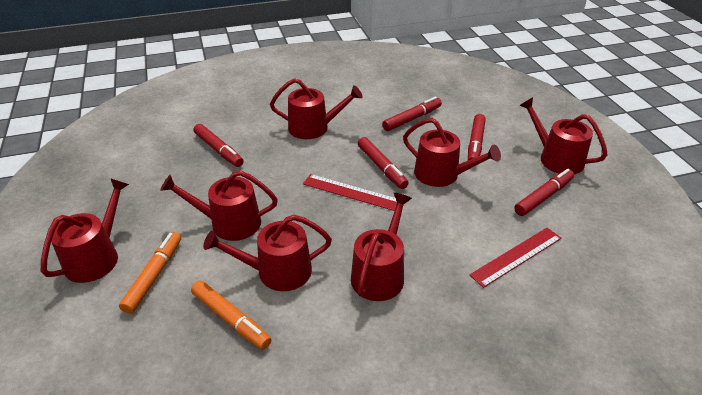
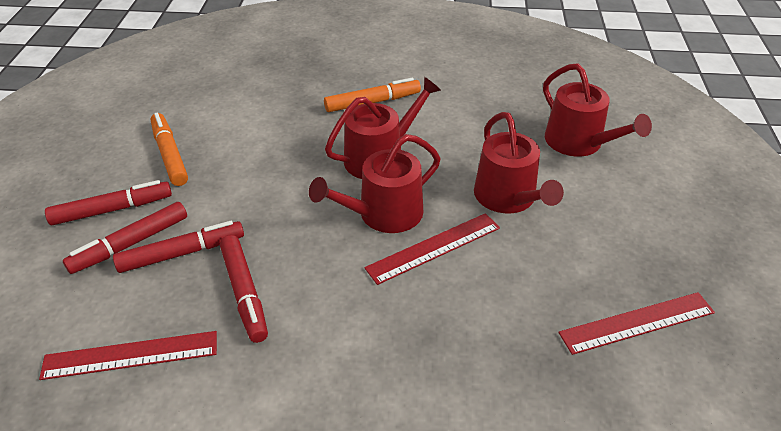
red marker: [193,124,244,167] [358,137,409,189] [382,97,442,131] [468,114,486,160] [514,169,574,216] = 5 -> [45,180,172,225] [63,202,187,274] [113,221,244,273] [220,235,268,343] = 4
red ruler: [303,174,397,211] [470,228,562,288] = 2 -> [39,331,217,380] [364,213,500,285] [558,292,715,355] = 3
red watering can: [41,178,129,283] [160,171,278,241] [203,215,332,291] [270,78,362,139] [351,193,412,301] [403,118,501,187] [519,97,608,174] = 7 -> [309,134,440,233] [325,77,441,179] [474,112,564,213] [543,64,652,157] = 4

